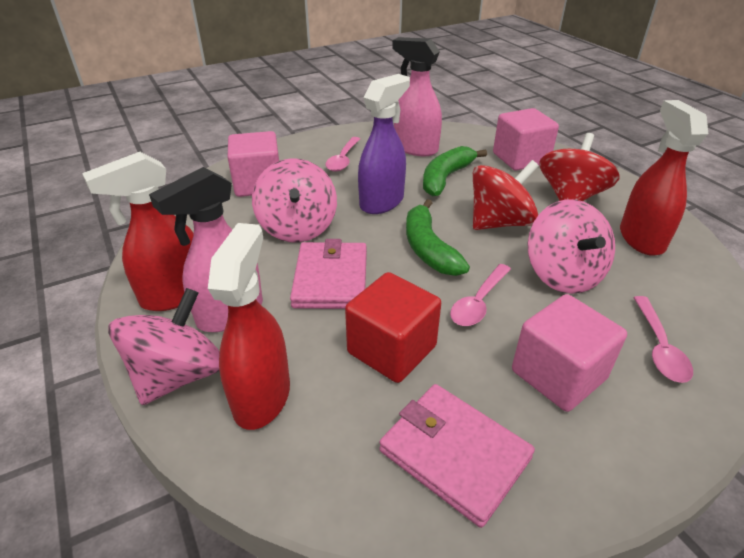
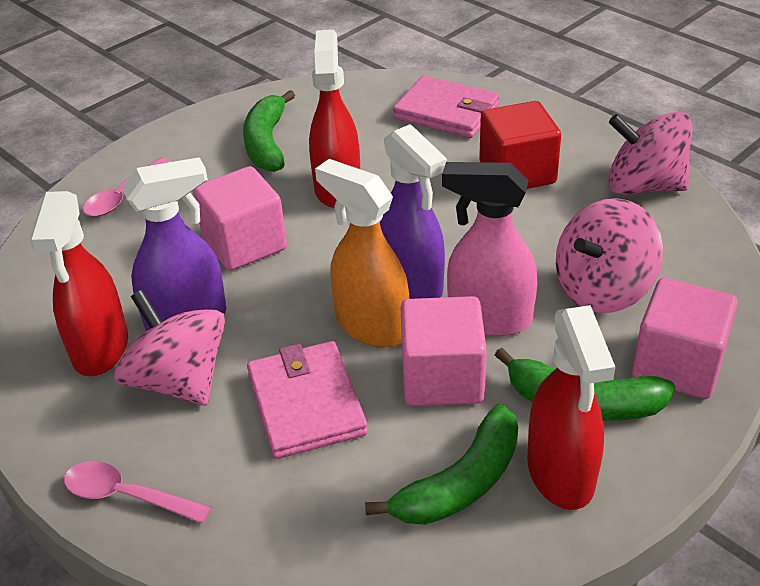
green banana: [406,199,470,276] [423,146,487,196] = 2 -> [243,90,295,172] [365,404,518,525] [495,348,675,420] = 3
orange spray bottle: none = 0 -> [315,159,409,348] = 1
pink spoon: [326,137,360,172] [450,264,511,326] [633,296,693,383] = 3 -> [64,461,212,524] [83,157,171,217] = 2
pink spray bottle: [149,167,263,332] [392,37,442,156] = 2 -> [442,162,537,336] = 1
purple spray bottle: [358,74,410,214] = 1 -> [122,157,227,331] [380,124,447,299] = 2
red spinning top: [473,160,539,230] [539,133,620,201] = 2 -> none = 0

